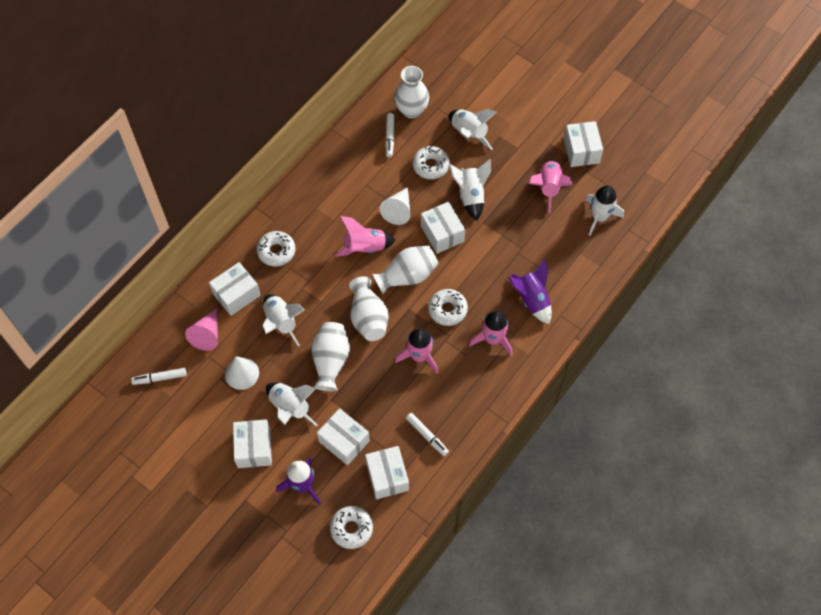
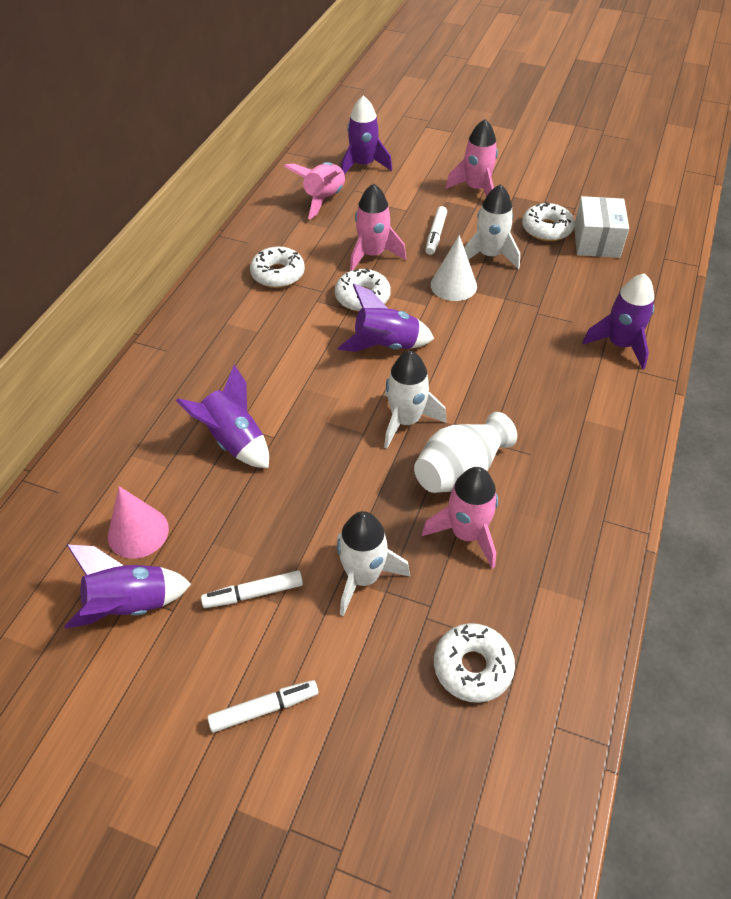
purple rocket: [276,458,321,506] [508,259,552,324] = 2 -> [65,545,191,629] [176,364,269,468] [338,284,434,352] [341,96,392,173] [582,273,654,369] = 5
white box: [209,262,261,316] [233,419,272,468] [317,408,370,465] [365,446,409,499] [421,202,465,254] [564,121,603,167] = 6 -> [574,196,629,258] = 1
white cone: [225,356,259,390] [380,187,411,225] = 2 -> [431,235,477,301] = 1
white rocket: [263,294,305,346] [266,382,317,427] [449,109,497,150] [449,159,491,221] [586,185,624,236] = 5 -> [337,511,410,616] [384,351,447,448] [464,184,520,269] = 3
white vase: [311,322,350,391] [349,276,389,341] [372,246,439,294] [394,66,429,118] = 4 -> [414,412,517,493] = 1

